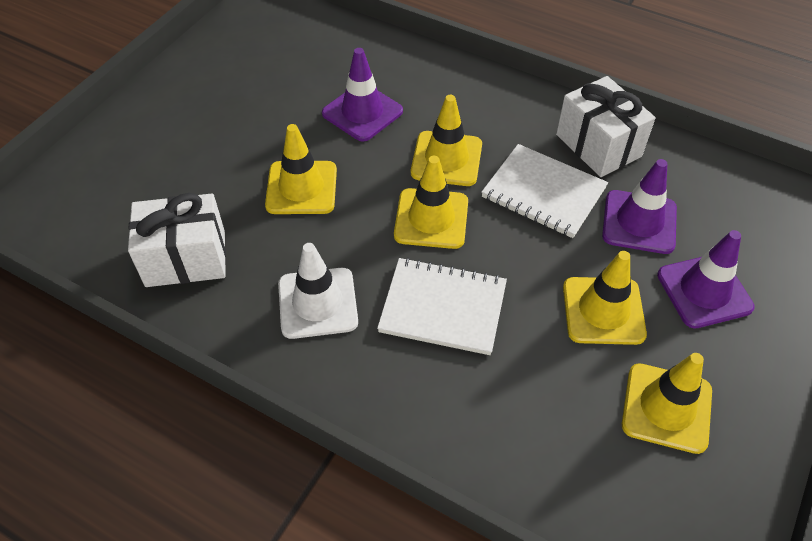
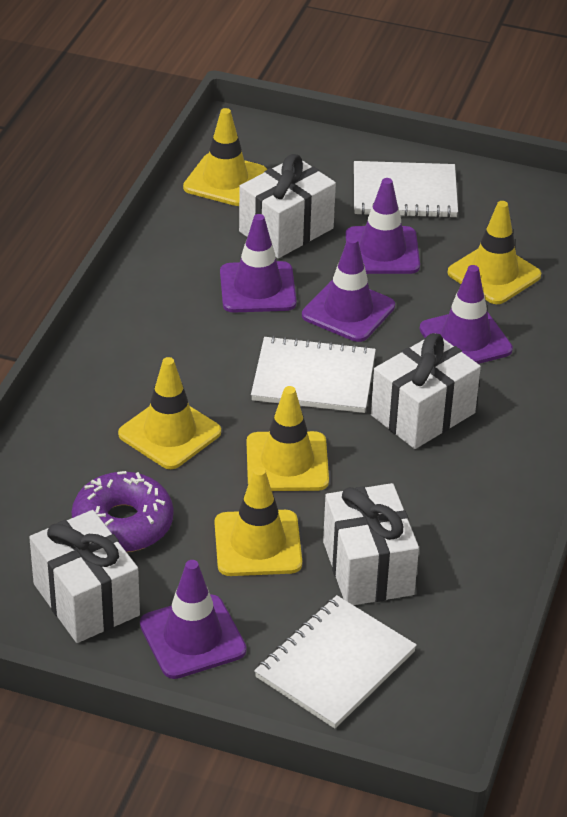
purple donut: none = 0 -> [72,471,173,552] = 1
purple traffic cone: [322,48,403,142] [602,159,677,254] [657,230,755,328] = 3 -> [140,560,247,679] [220,214,297,313] [302,237,395,342] [345,178,420,274] [420,265,513,364] = 5
white gift: [128,193,226,287] [556,76,656,177] = 2 -> [29,510,140,643] [239,154,336,258] [323,483,419,605] [371,333,481,449] = 4
white notebook: [377,257,507,355] [481,144,608,238] = 2 -> [251,336,376,413] [254,595,417,729] [354,161,458,218] = 3
white traffic cone: [278,243,358,339] = 1 -> none = 0

